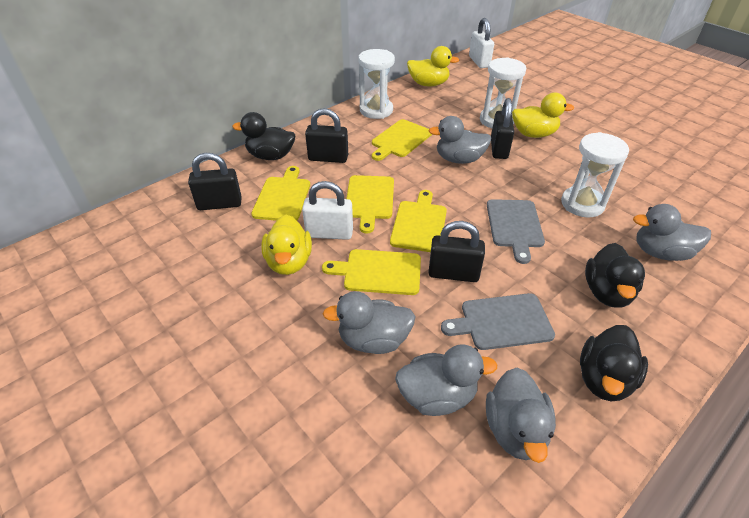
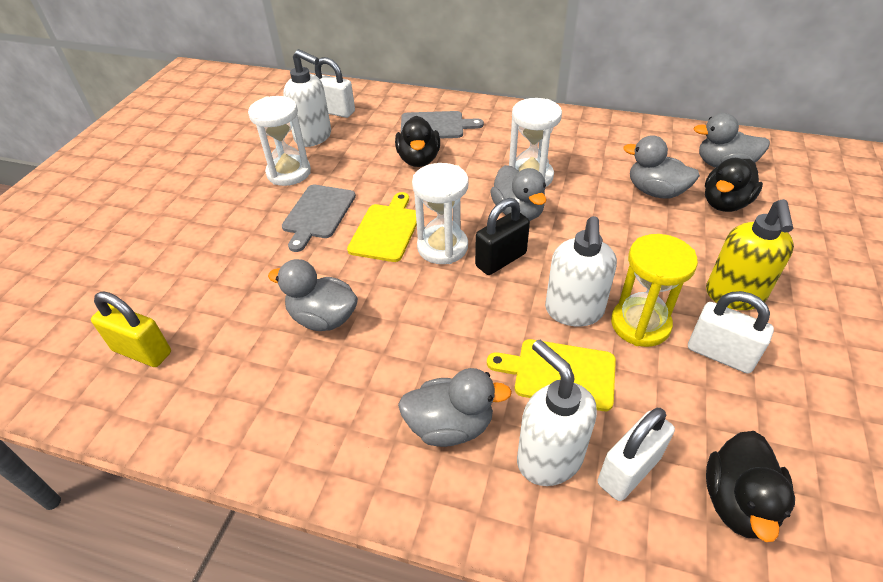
black padlock: [188,153,242,210] [305,108,348,163] [428,221,485,282] [491,98,514,159] = 4 -> [475,198,530,275] = 1
white padlock: [302,181,353,240] [469,18,494,68] = 2 -> [315,57,355,118] [598,408,675,501] [688,291,774,374] = 3
white soap dispenser: none = 0 -> [283,49,331,147] [517,340,597,486] [545,216,617,327] = 3
yellow cutting board: [251,166,310,221] [322,249,421,295] [346,175,394,233] [372,119,432,161] [390,190,447,252] = 5 -> [347,192,417,262] [487,339,616,411] = 2
yellow duck: [261,215,312,275] [407,46,459,86] [512,92,574,138] = 3 -> none = 0
yellow hourglass: none = 0 -> [611,234,698,347] = 1
yellow padlock: none = 0 -> [91,292,171,367] = 1
yellow soap dispenser: none = 0 -> [706,199,794,310] = 1

